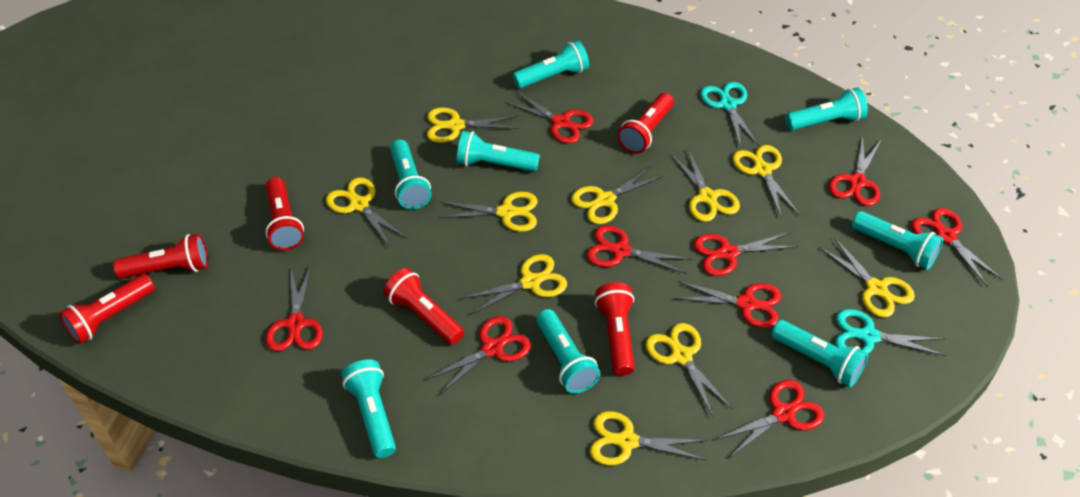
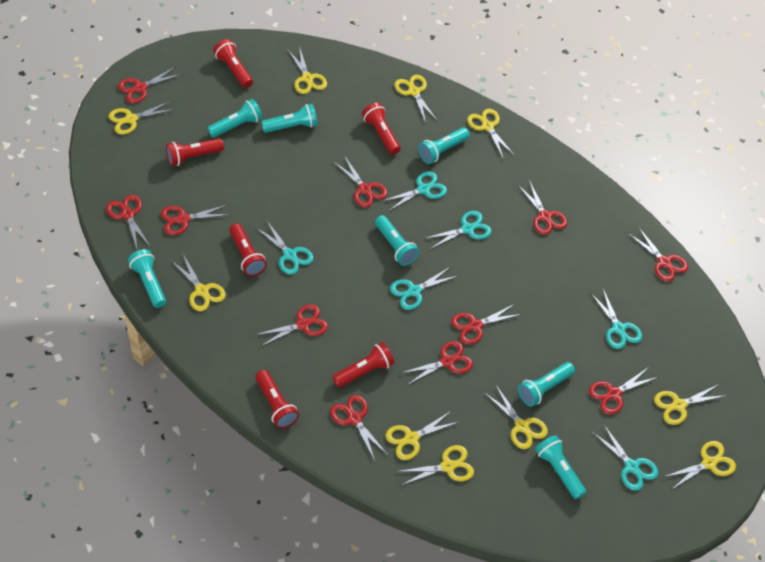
red scissors: [265,265,323,351] [425,316,531,395] [505,91,594,144] [586,225,691,274] [674,281,782,329] [693,232,798,276] [715,380,825,458] [829,136,881,206] [911,208,1003,287] = 9 -> [106,195,151,248] [118,67,182,103] [161,205,230,235] [255,304,328,347] [330,395,388,460] [334,155,388,207] [402,341,473,385] [451,304,522,344] [518,180,567,235] [589,367,658,415] [628,227,688,282] = 11
turquoise flashlight: [342,360,396,458] [390,140,432,209] [456,131,540,172] [512,40,589,89] [536,309,601,394] [771,320,868,387] [785,88,868,130] [852,211,943,270] = 8 -> [128,249,166,308] [207,99,263,138] [261,104,318,133] [375,215,419,266] [418,127,470,164] [518,362,575,407] [535,435,586,499] = 7
turquoise scissors: [700,82,759,147] [835,309,946,356] = 2 -> [257,221,314,275] [381,171,447,211] [390,266,457,310] [424,211,492,249] [590,289,642,349] [592,424,658,491] = 6

